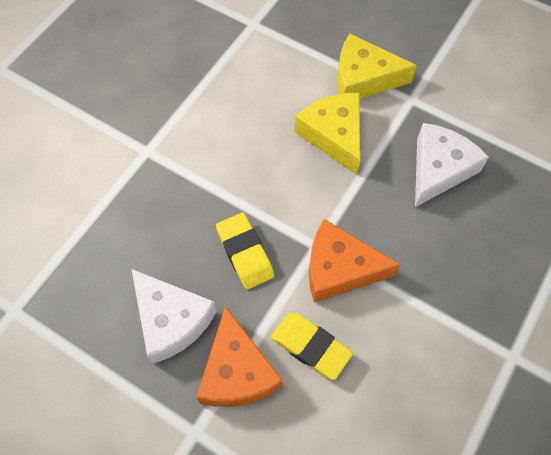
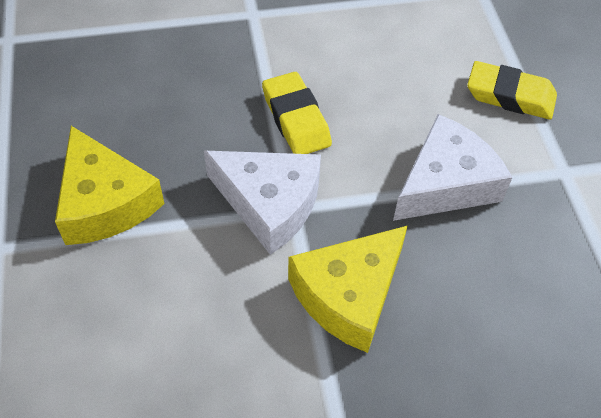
orange cheese: [196,306,283,407] [309,219,401,302] = 2 -> none = 0

